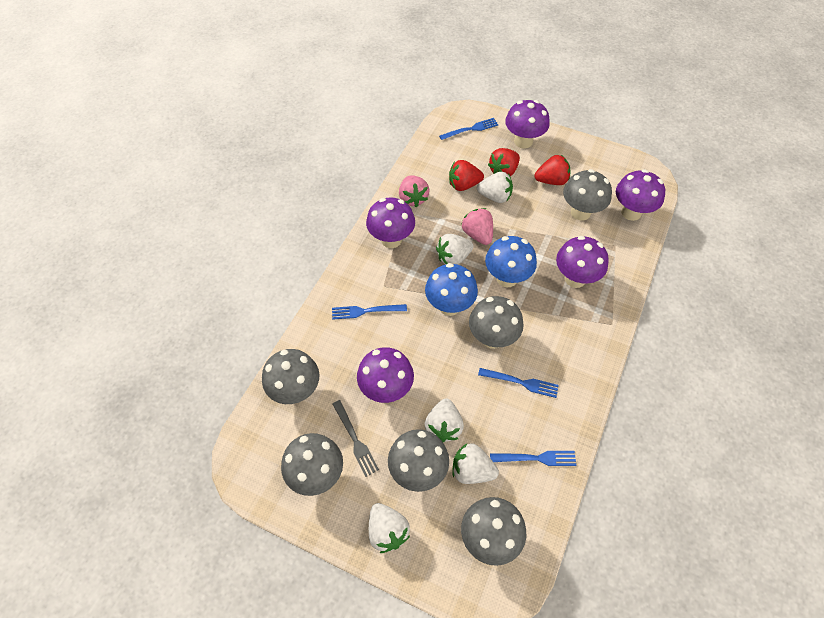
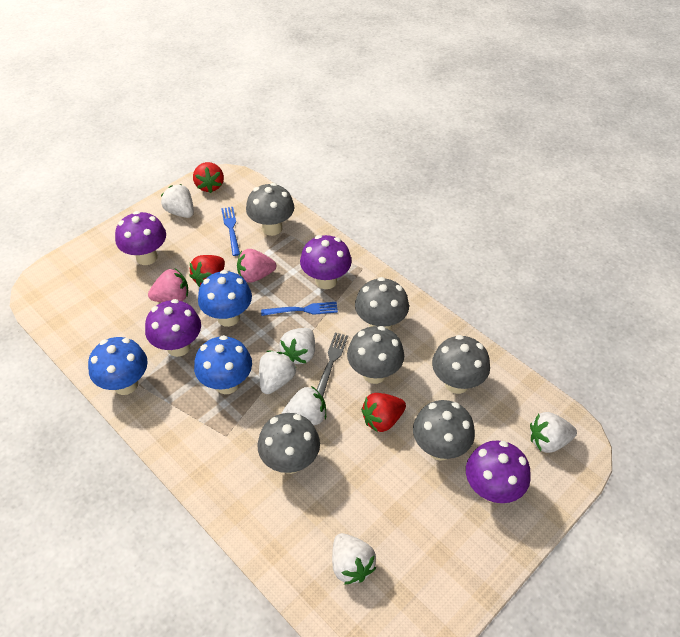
blue fork: [332,304,407,320] [439,118,498,140] [478,368,559,398] [490,451,576,466] = 4 -> [221,207,240,256] [261,302,338,316] = 2
blue mushroom: [425,263,478,316] [485,236,537,287] = 2 -> [88,337,148,395] [194,335,252,394] [198,270,252,327] = 3
purple mushroom: [357,347,414,403] [366,197,415,248] [505,100,550,148] [556,236,609,288] [616,169,665,221] = 5 -> [115,211,166,265] [145,299,201,357] [300,235,352,289] [466,441,531,503] = 4
white strawberry: [369,503,410,553] [425,399,464,442] [436,234,474,265] [452,443,499,484] [477,172,513,203] = 5 -> [161,184,194,218] [259,351,296,394] [279,328,315,364] [281,386,326,425] [332,533,376,585] [530,412,577,453] = 6

